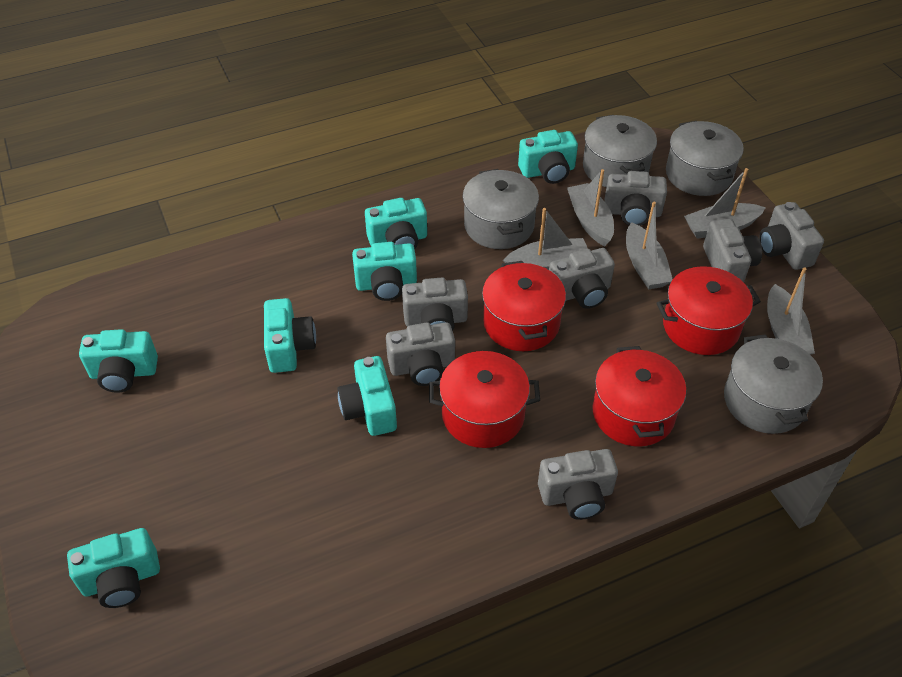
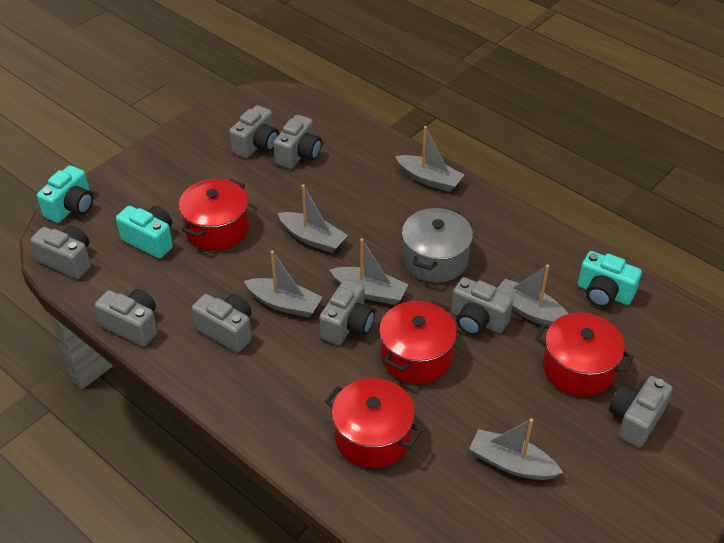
grey boat: [503,208,588,270] [567,169,614,246] [626,202,673,289] [684,168,766,239] [767,267,815,355] = 5 -> [244,250,322,317] [278,184,348,253] [330,238,409,305] [395,126,464,192] [469,418,563,480] [497,265,569,325] = 6
grey camera: [386,322,455,386] [402,278,468,331] [538,449,618,520] [549,248,615,309] [605,171,667,226] [703,219,762,282] [759,202,824,270] = 7 -> [30,226,91,279] [95,289,157,347] [192,294,252,353] [229,105,279,158] [274,115,322,169] [319,279,375,345] [451,277,513,336] [609,376,673,448] = 8
grey pot: [463,169,539,249] [583,115,657,187] [666,121,744,196] [724,334,823,434] = 4 -> [402,207,473,283] = 1
turquoise camera: [67,528,160,608] [79,329,158,393] [264,298,316,373] [337,356,397,436] [352,242,417,301] [365,198,427,250] [518,130,578,184] = 7 -> [37,165,93,223] [116,206,173,258] [578,251,642,307] = 3

